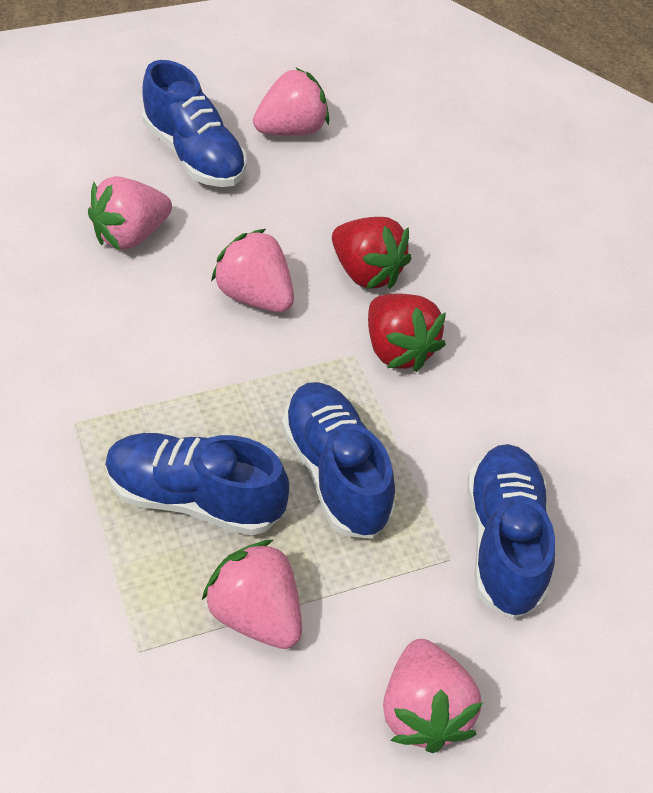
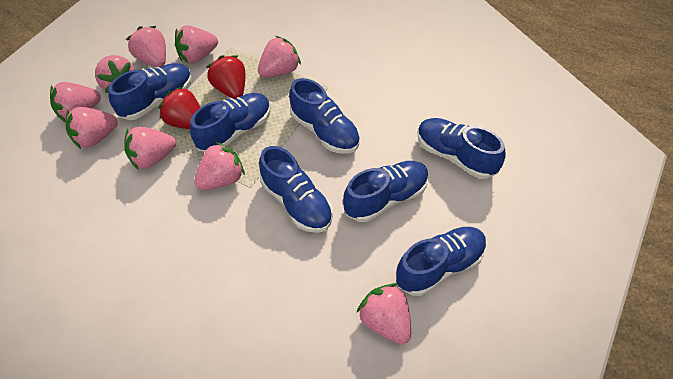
blue shoe: [105,433,289,536] [142,60,247,187] [282,382,395,538] [467,444,555,619] = 4 -> [108,63,192,120] [190,93,271,152] [259,146,333,233] [289,78,360,154] [343,161,429,222] [396,227,487,296] [417,118,506,179] = 7
pink strawberry: [88,176,172,250] [202,540,302,649] [211,229,294,312] [253,68,329,136] [383,639,483,753] = 5 -> [50,82,101,122] [66,107,118,149] [95,55,135,93] [124,127,176,169] [126,26,166,67] [175,25,218,63] [194,142,245,190] [258,36,301,77] [357,283,411,344] = 9

